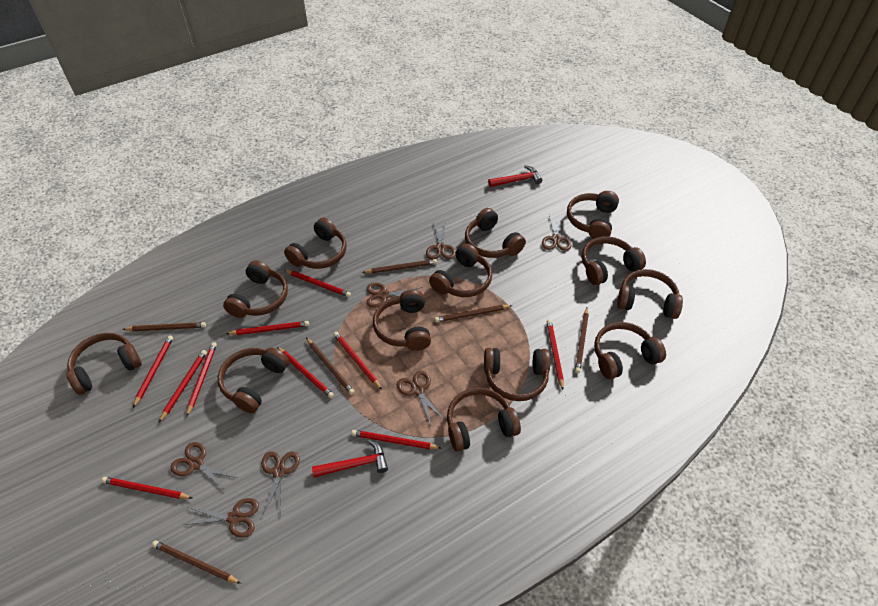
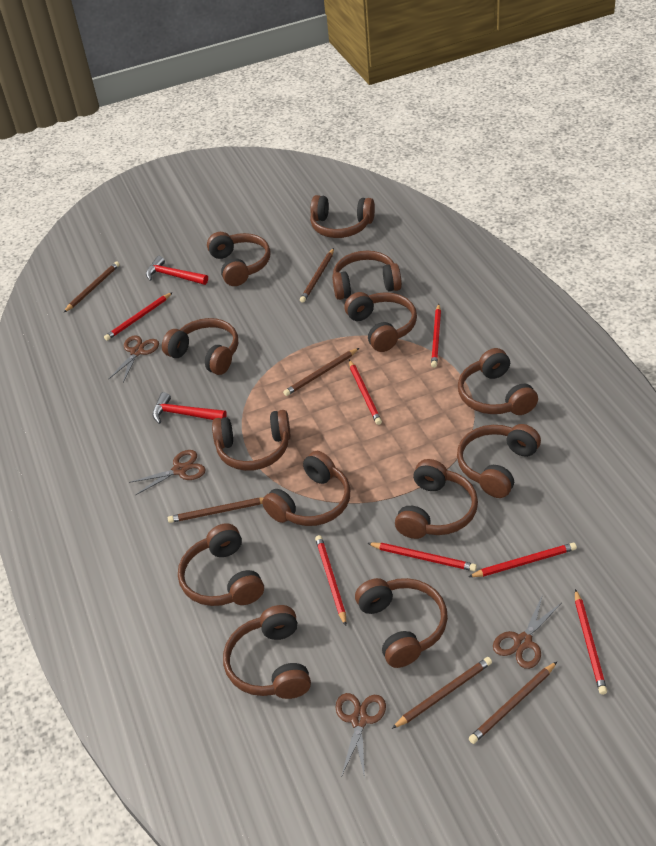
brown scissors: [170,442,237,492] [185,498,259,538] [261,451,300,517] [366,283,422,308] [397,370,445,426] [426,221,456,260] [542,214,571,251] = 7 -> [108,335,159,383] [129,450,206,495] [336,693,386,778] [493,594,561,669] = 4
red pencil: [101,477,192,499] [133,335,173,408] [159,350,207,422] [186,342,217,417] [226,321,309,335] [277,347,334,398] [285,270,351,297] [333,332,382,390] [351,430,441,449] [546,319,564,390] = 10 -> [104,292,173,341] [315,535,346,626] [349,360,382,425] [367,543,477,571] [431,304,441,368] [468,543,577,577] [575,589,607,695] = 7

